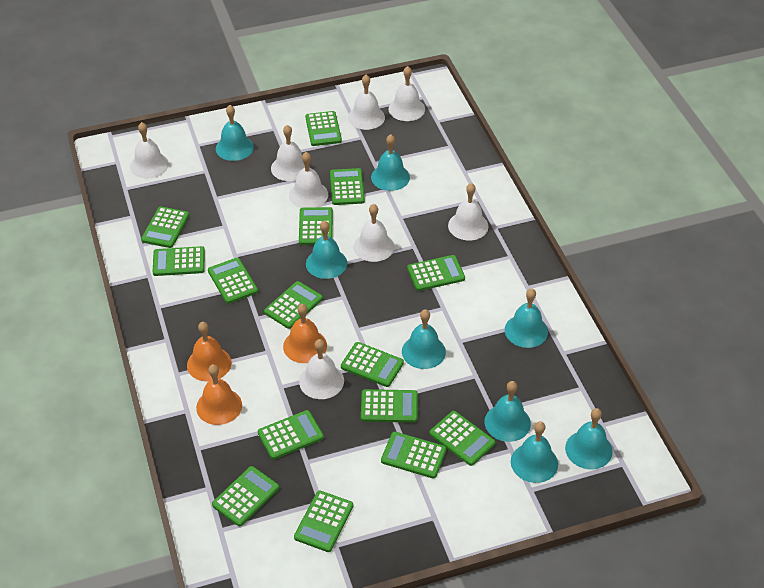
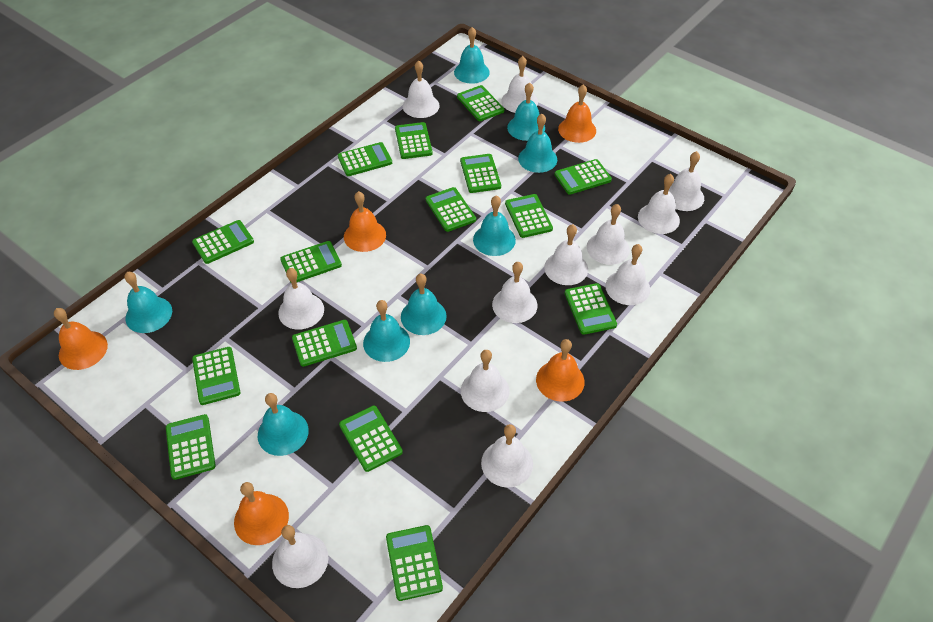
orange bell: [187,322,231,382] [196,364,242,425] [283,304,327,363] = 3 -> [54,308,108,370] [234,482,289,545] [344,191,386,252] [536,339,585,402] [558,84,596,143] = 5
white bell: [130,122,169,179] [271,125,310,181] [289,152,328,208] [299,339,344,399] [348,75,385,130] [354,204,394,262] [389,66,425,121] [448,183,488,241] = 8 -> [272,525,328,588] [278,268,324,330] [403,60,439,118] [461,350,509,412] [481,424,533,488] [492,262,538,323] [501,56,538,113] [544,224,588,285] [587,204,630,265] [605,244,650,305] [638,174,680,234] [669,151,704,211] = 12

